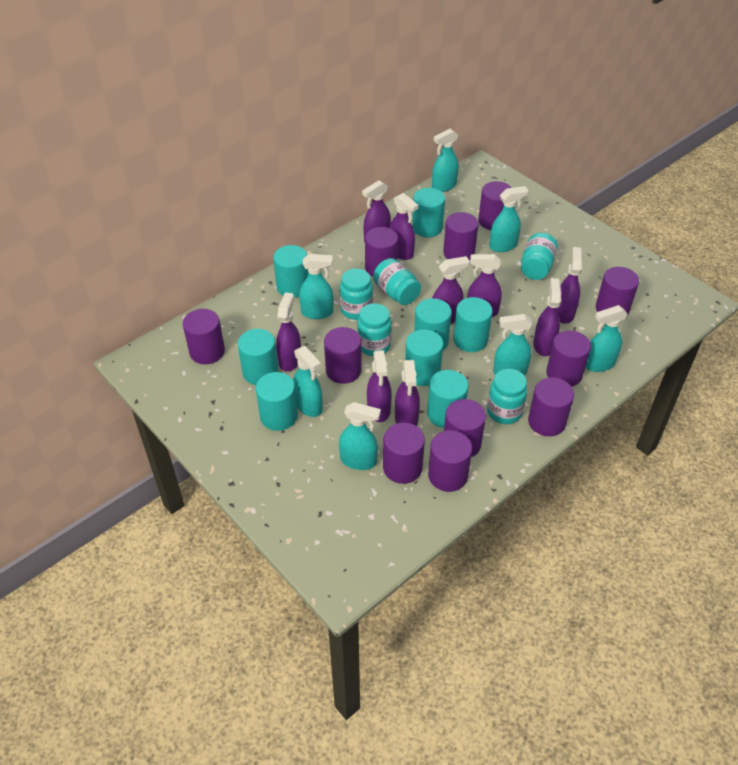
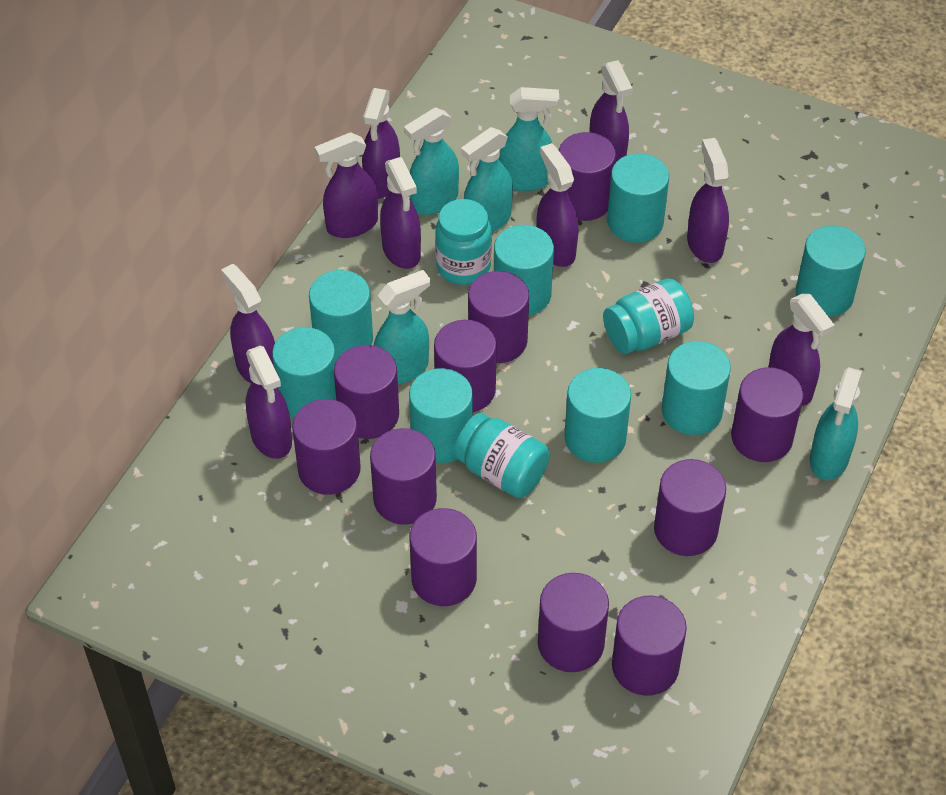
turquoise jar: [340,268,373,320] [357,303,392,356] [373,258,421,305] [487,369,527,424] [521,233,558,280] = 5 -> [435,199,492,285] [454,413,550,498] [603,278,694,354] = 3
turquoise spray bottle: [293,346,323,417] [299,254,333,319] [339,402,381,470] [432,129,459,192] [489,186,528,252] [493,314,532,376] [585,305,628,372] = 7 -> [374,270,430,384] [404,107,459,215] [461,127,513,233] [499,87,559,191] [810,367,862,480] = 5

